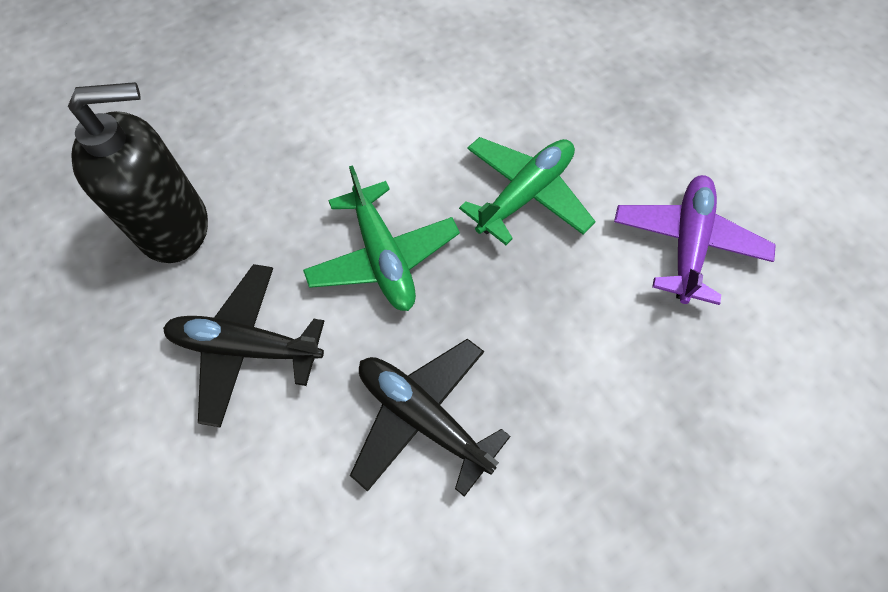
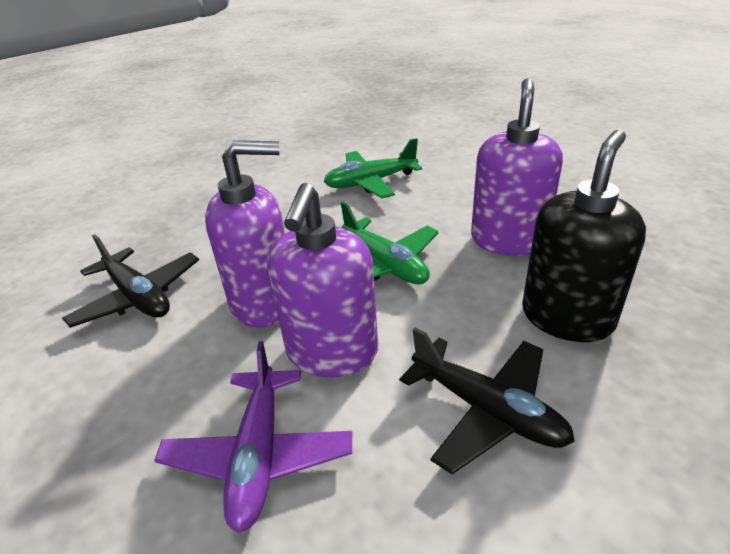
purple soap dispenser: none = 0 -> [205,140,285,327] [267,183,378,377] [471,78,563,256] = 3

